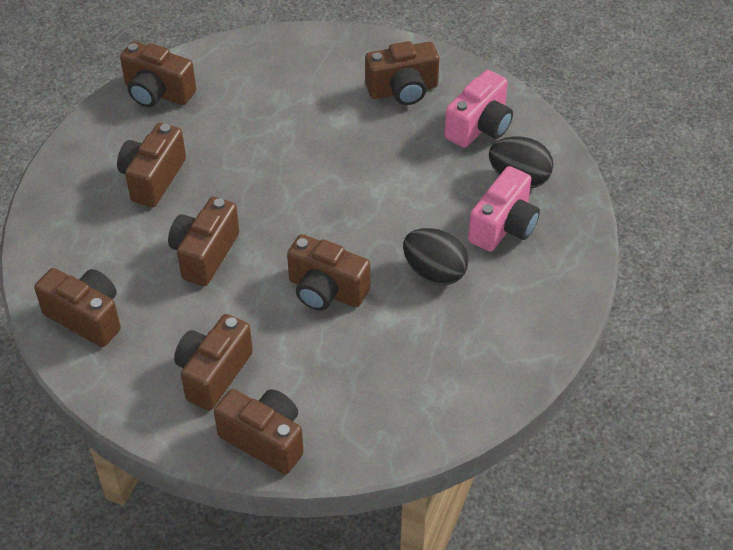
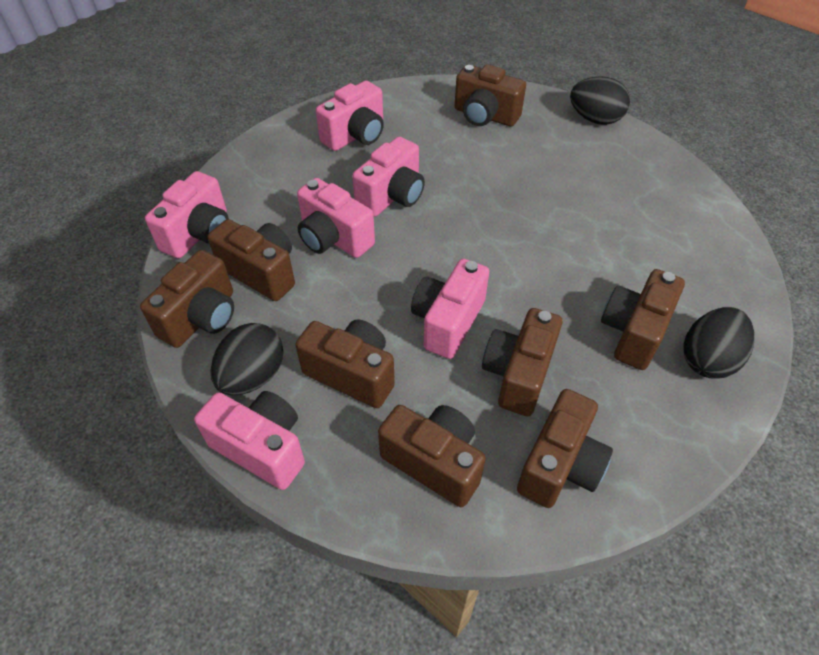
black egg: [403,228,468,286] [489,136,553,188] = 2 -> [211,323,284,395] [570,76,630,125] [683,307,755,379] = 3
pink camera: [444,70,513,148] [468,166,540,252] = 2 -> [145,171,229,258] [194,391,305,490] [297,178,375,258] [316,81,384,151] [352,137,425,217] [411,259,489,359] = 6

